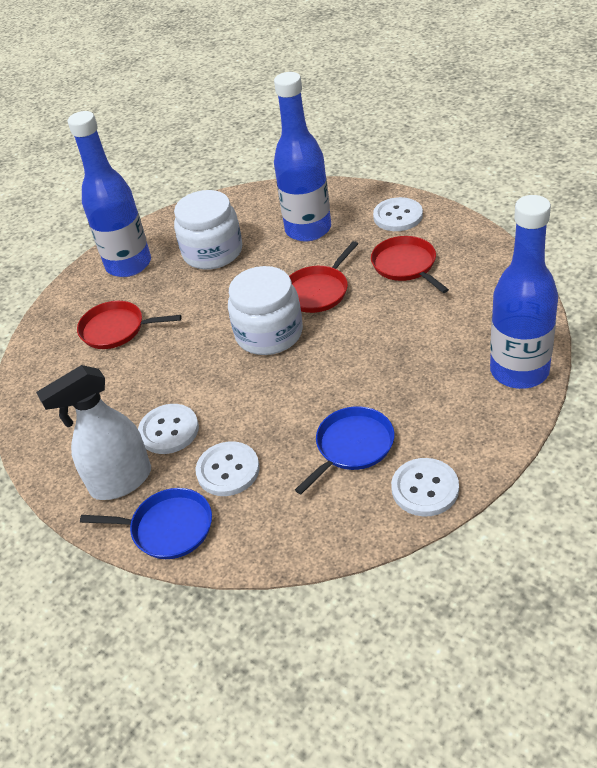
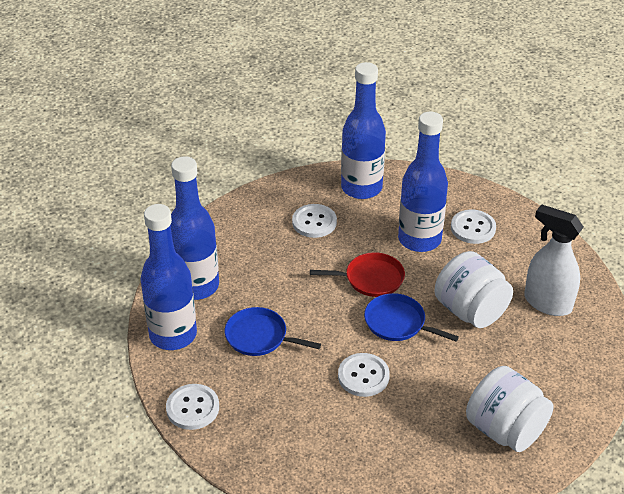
blue bottle: [68,111,151,277] [274,72,331,242] [490,195,558,389] = 3 -> [140,204,197,350] [170,156,219,300] [341,62,386,199] [398,112,448,252] = 4
red pan: [77,301,182,349] [289,241,358,313] [371,236,449,293] = 3 -> [310,252,405,297] = 1

